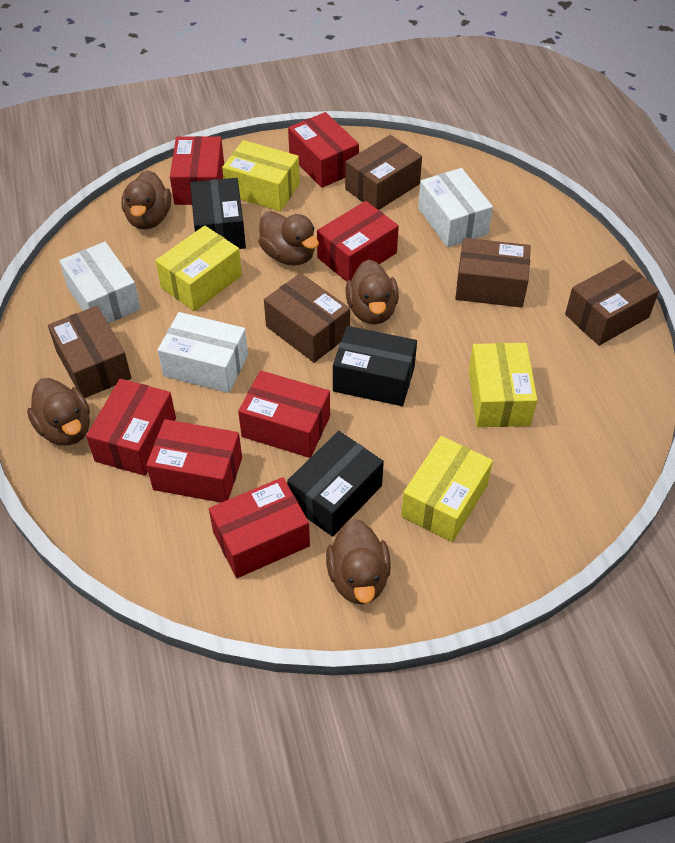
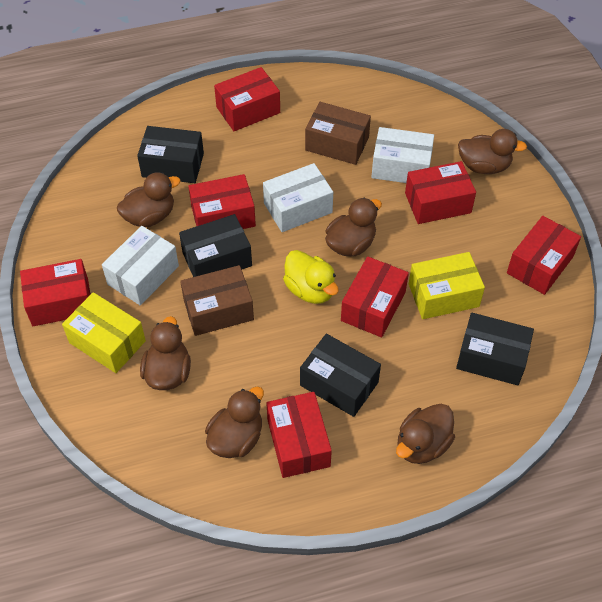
black box: [190,178,246,249] [287,431,384,537] [333,326,417,406] = 3 -> [137,126,204,183] [179,214,252,277] [300,334,381,417] [456,313,534,386] = 4
brown box: [48,306,131,398] [264,273,350,363] [345,135,422,210] [455,238,531,307] [565,260,659,346] = 5 -> [180,265,254,336] [305,102,371,165] = 2
brown duck: [27,378,90,446] [121,170,171,230] [258,211,319,266] [326,519,391,604] [346,260,399,325] = 5 -> [117,172,181,227] [140,316,191,390] [205,386,264,458] [325,198,382,256] [396,404,455,464] [458,129,527,174] = 6
yellow box: [156,225,242,311] [222,140,300,211] [401,436,493,542] [469,343,537,427] = 4 -> [62,292,146,373] [409,252,485,319] = 2
yellow duck: none = 0 -> [283,250,339,304] = 1

